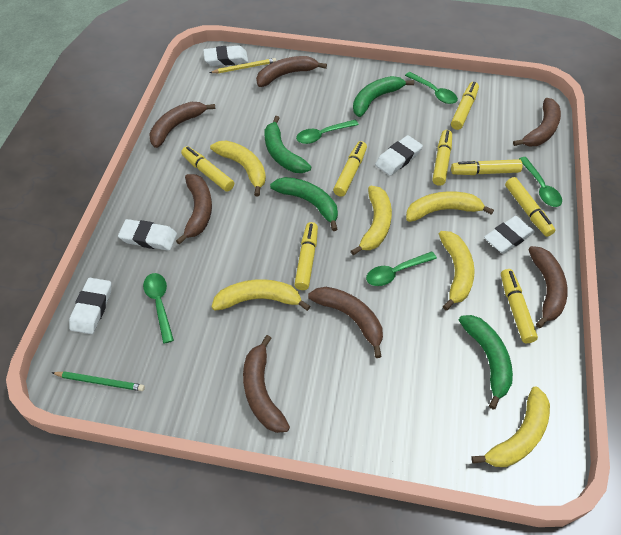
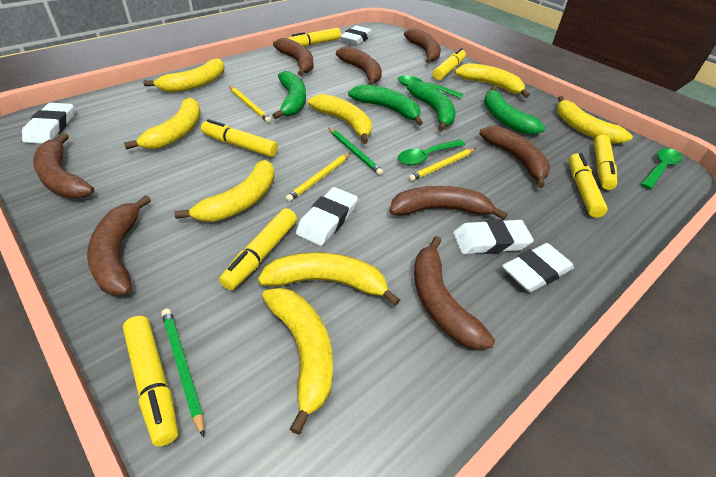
brown banana: [149,102,215,148] [176,174,212,245] [243,335,290,433] [256,56,327,87] [308,287,383,358] [513,98,561,146] [528,246,568,328] = 7 -> [33,133,94,198] [87,195,151,295] [273,38,313,76] [336,47,382,85] [389,186,507,220] [404,29,441,63] [414,236,495,350] [479,126,550,188] = 8
green pencil: [52,371,145,391] = 1 -> [161,309,205,437] [329,128,383,175] = 2
green spoon: [143,273,174,344] [296,120,359,144] [366,251,437,286] [405,72,458,104] [519,157,562,207] = 5 -> [398,76,463,98] [398,139,465,166] [641,148,683,189] = 3
yellow banana: [210,140,266,196] [211,279,310,311] [351,185,392,255] [406,191,494,222] [439,231,475,310] [471,387,550,467] = 6 -> [124,98,200,149] [143,58,225,92] [174,160,275,222] [258,252,400,306] [262,287,333,435] [308,94,372,144] [455,63,530,98] [557,96,633,144] = 8
yellow marker: [181,146,234,192] [294,222,318,290] [333,141,367,197] [432,130,452,186] [451,82,479,130] [451,159,523,175] [501,269,538,343] [505,177,555,237] = 8 -> [123,316,179,447] [201,119,278,157] [219,208,297,290] [288,28,341,47] [433,48,466,80] [569,153,608,218] [594,135,617,190] = 7
yellow pencil: [210,58,276,73] = 1 -> [229,86,271,123] [285,153,350,202] [408,148,476,181] = 3

